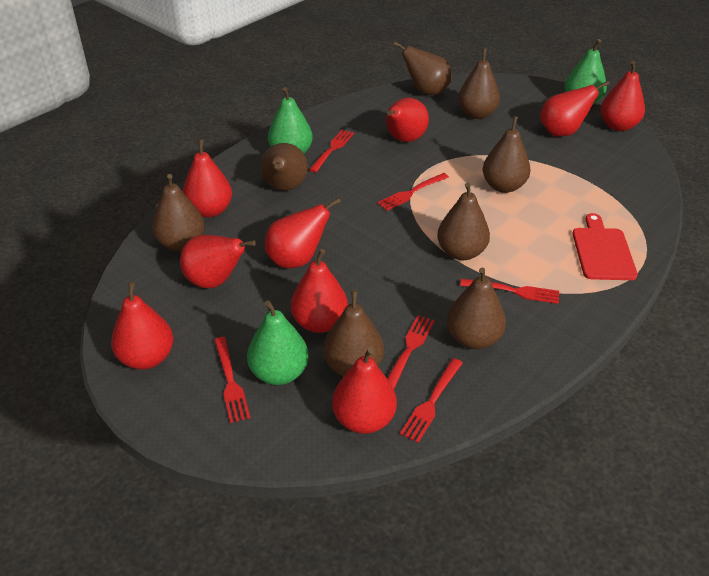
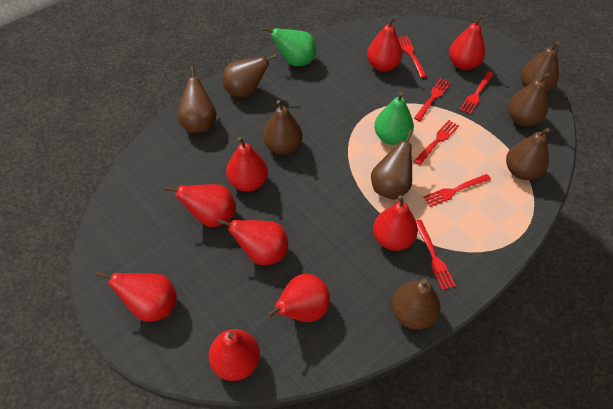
green pear: [247,300,309,385] [268,87,313,153] [565,39,607,104] = 3 -> [262,27,317,66] [374,92,414,145] = 2
red cutting board: [572,213,638,280] = 1 -> none = 0

